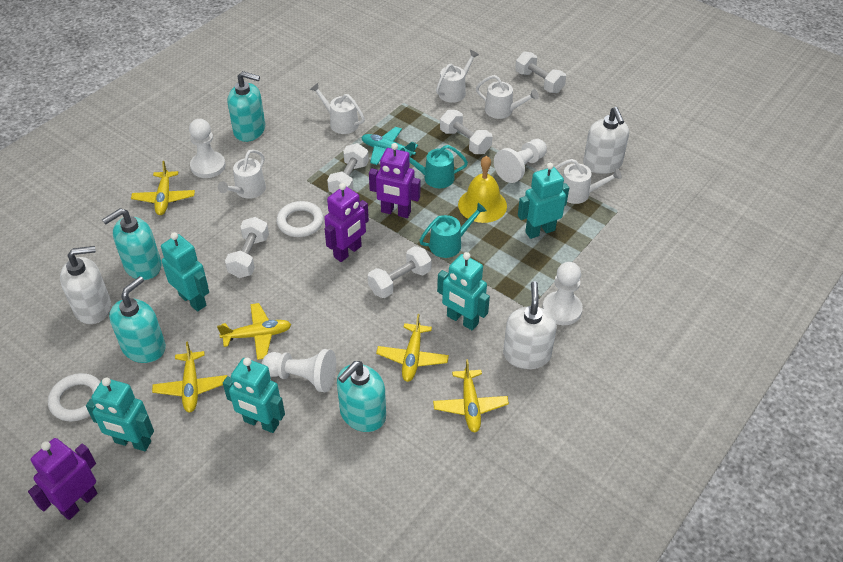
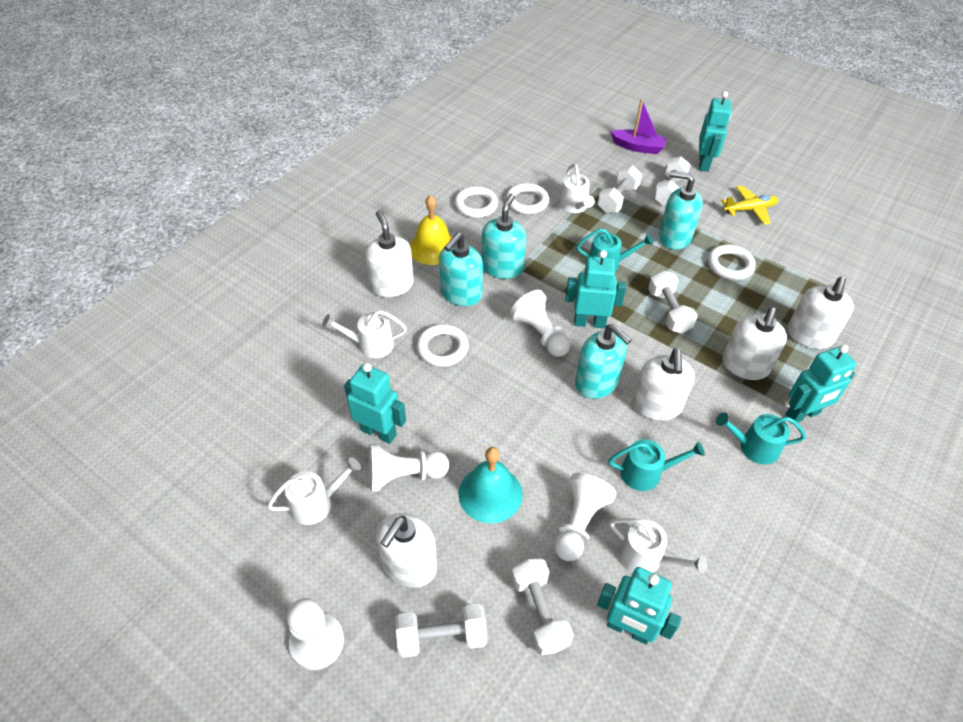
purple boat: none = 0 -> [611,99,667,154] = 1
purple robot: [28,438,98,520] [324,183,369,262] [369,143,420,218] = 3 -> none = 0
turquoise bell: none = 0 -> [458,447,523,523] = 1
turquoise plane: [361,127,418,165] = 1 -> none = 0
turquoise watering can: [400,145,468,188] [419,203,487,258] = 2 -> [577,228,653,272] [609,439,705,491] [716,412,806,465] = 3
white ring: [48,373,101,422] [276,201,324,237] = 2 -> [417,324,469,367] [454,186,498,218] [506,183,549,214] [708,244,756,280] = 4
white soap dispenser: [60,246,111,324] [503,281,557,369] [583,107,629,174] = 3 -> [365,211,414,297] [376,513,437,588] [633,349,695,421] [723,307,787,380] [788,276,854,349] = 5
white watering can: [218,149,266,199] [310,83,365,134] [436,50,479,103] [476,75,539,119] [555,159,622,204] = 5 -> [267,457,361,525] [322,310,407,358] [559,164,595,213] [610,518,707,574] = 4
yellow plane: [131,161,195,215] [152,342,227,413] [217,303,291,360] [376,314,449,382] [433,359,509,432] = 5 -> [721,185,778,225] = 1

